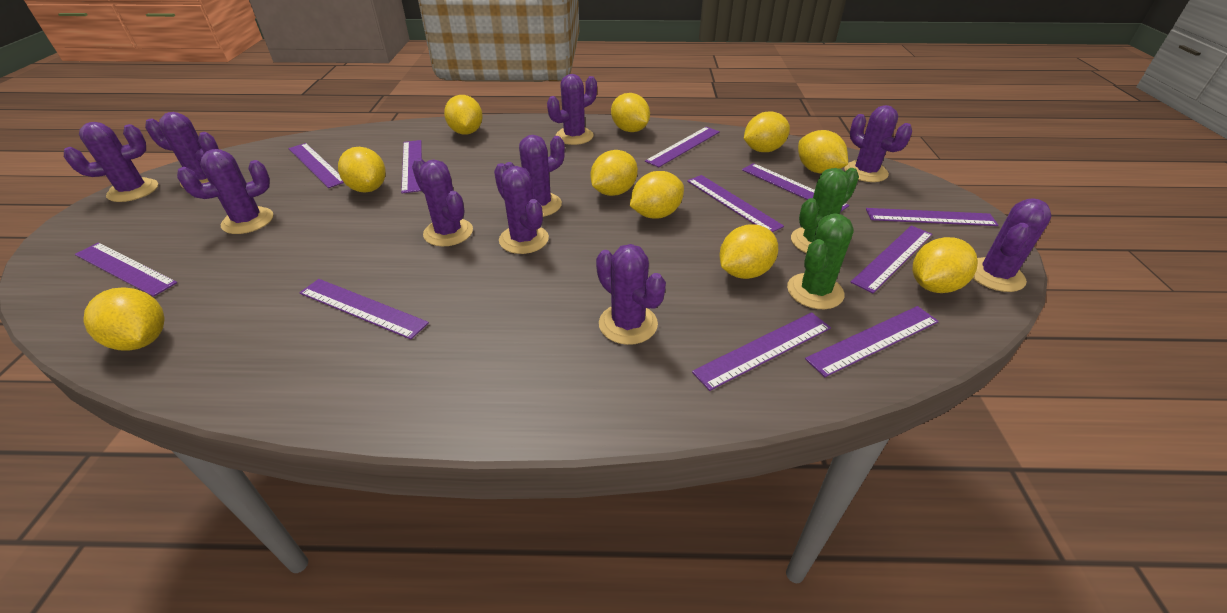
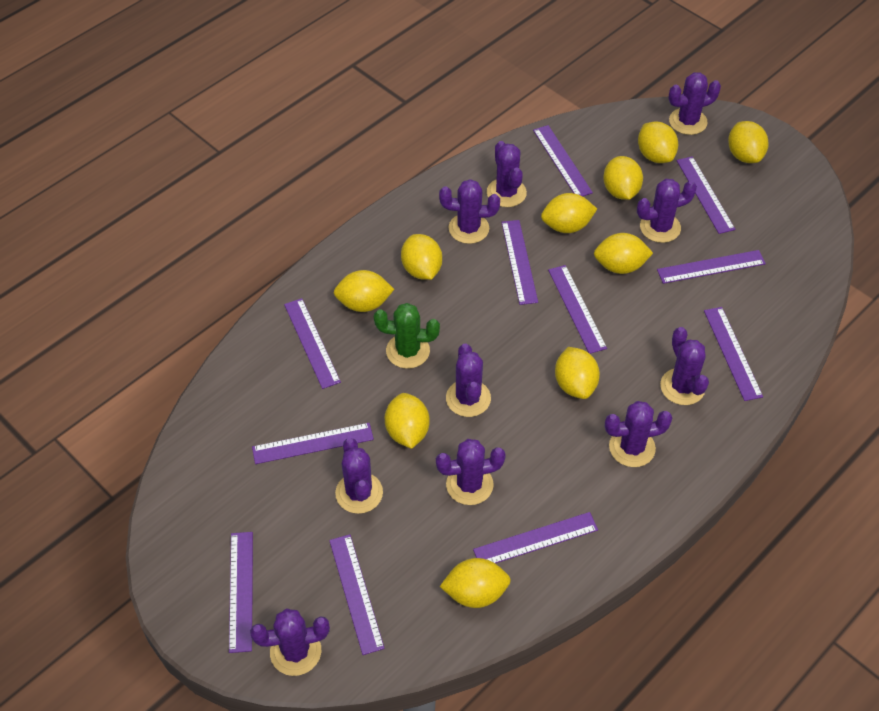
green cactus: [787,214,854,309] [791,168,859,253] = 2 -> [374,303,440,369] = 1

